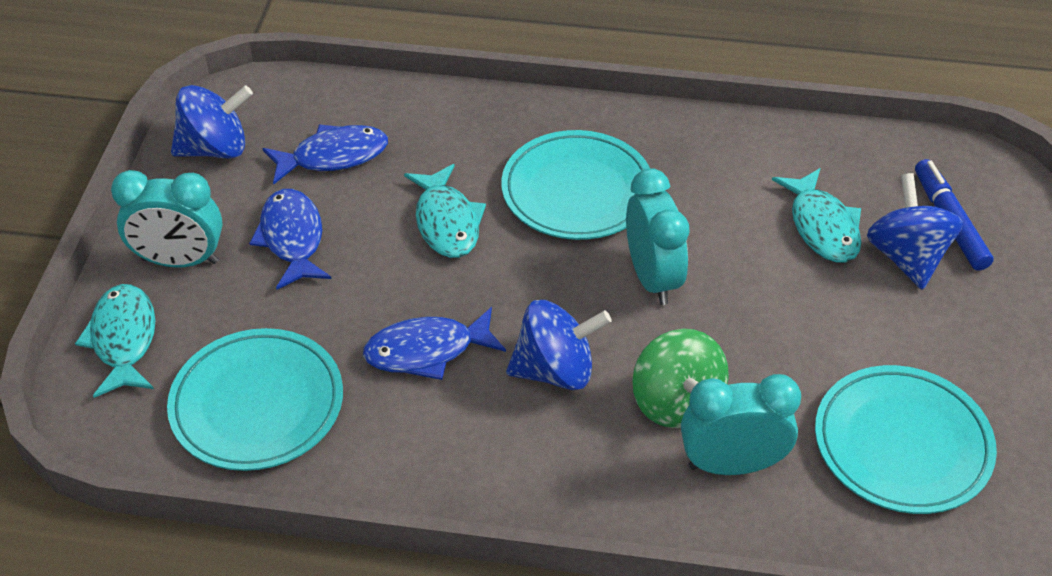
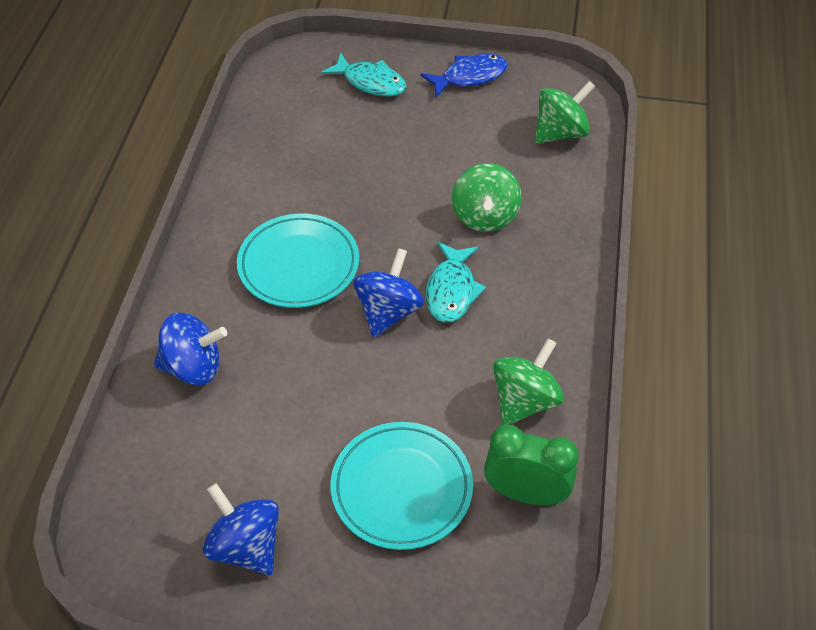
blue fish: [249,189,332,290] [262,125,388,185] [363,307,506,380] = 3 -> [421,54,508,97] = 1
blue marker: [915,159,994,271] = 1 -> none = 0
green clock: none = 0 -> [484,425,579,505] = 1
green spinning top: [632,329,729,428] = 1 -> [452,163,521,232] [493,338,564,425] [535,81,596,144] = 3
turquoise clock: [111,170,223,268] [626,168,689,305] [681,374,801,475] = 3 -> none = 0
turquoise fish: [75,284,155,398] [404,164,486,258] [772,168,861,263] = 3 -> [321,52,407,97] [425,242,486,323] = 2
turquoise plate: [167,328,343,471] [501,130,650,240] [815,365,997,514] = 3 -> [237,213,359,308] [331,422,473,550] = 2

